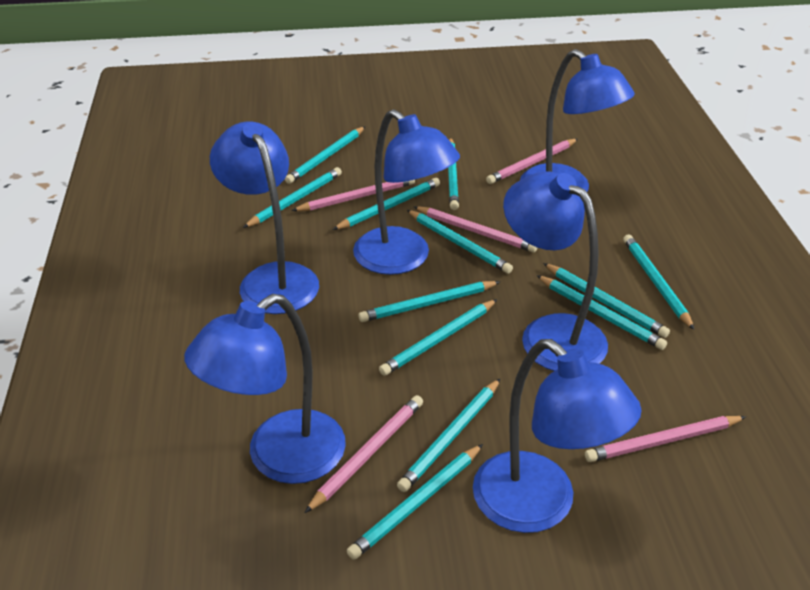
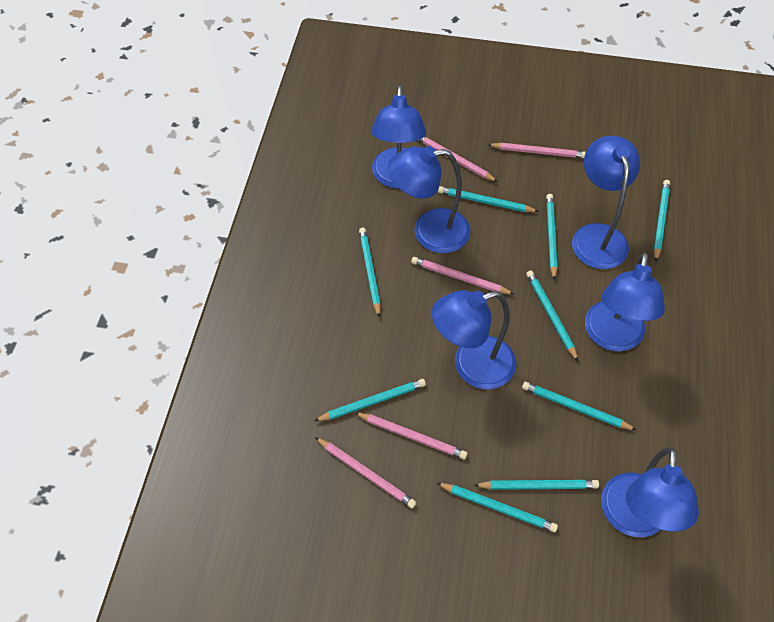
turquoise pencil: [243,167,342,228] [285,127,365,184] [332,178,440,230] [347,444,483,560] [359,281,500,322] [379,299,498,376] [397,378,501,492] [407,210,513,274] [448,137,459,210] [537,275,667,350] [543,263,670,338] [623,234,694,330] = 12 -> [314,379,426,421] [359,228,381,318] [437,483,558,532] [438,186,539,212] [474,480,599,490] [522,382,636,430] [526,271,578,361] [546,194,557,281] [654,180,670,261] = 9

